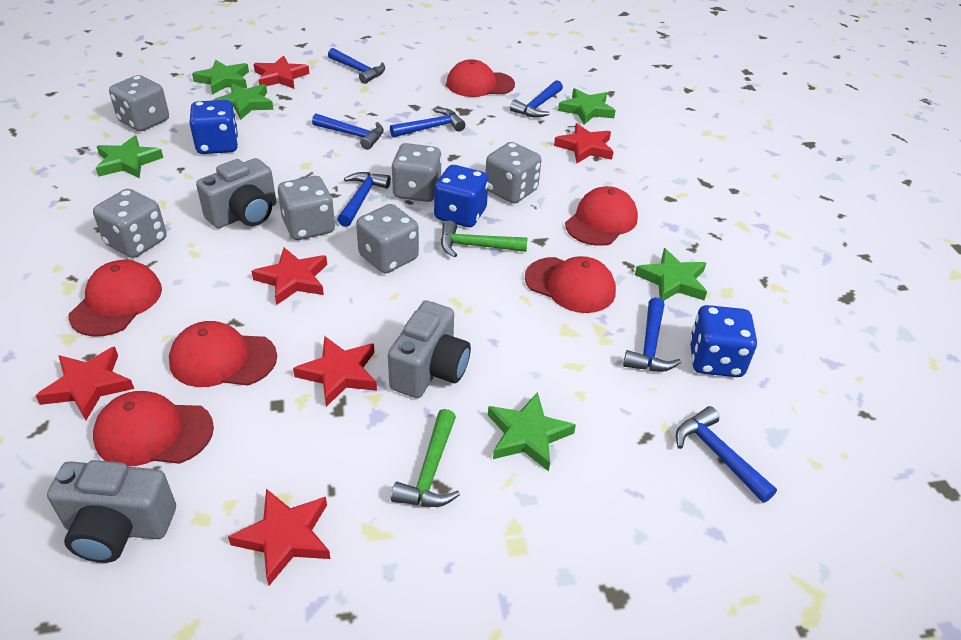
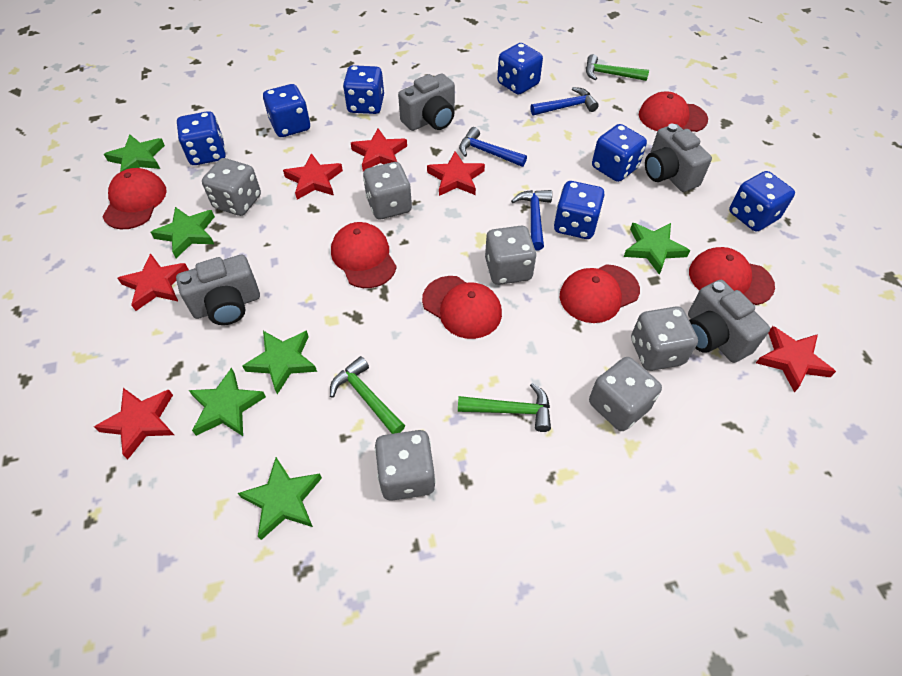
blue dice: [189,100,238,154] [434,165,489,227] [689,305,757,377] = 3 -> [177,111,226,165] [263,84,310,137] [343,65,384,114] [497,43,543,95] [554,181,605,239] [592,124,647,182] [729,171,795,232] = 7
blue hammer: [312,114,384,150] [328,48,385,84] [337,172,391,227] [390,108,465,137] [510,80,563,118] [623,297,681,372] [676,406,777,503] = 7 -> [459,127,527,167] [511,190,552,251] [530,87,599,115] = 3
green hammer: [391,409,460,507] [441,220,527,257] = 2 -> [330,356,405,434] [458,383,551,432] [586,54,649,81] = 3
grey camera: [47,460,176,563] [196,158,276,228] [388,301,471,398] = 3 -> [176,255,260,325] [398,74,455,131] [645,124,712,192] [688,280,770,363] = 4

